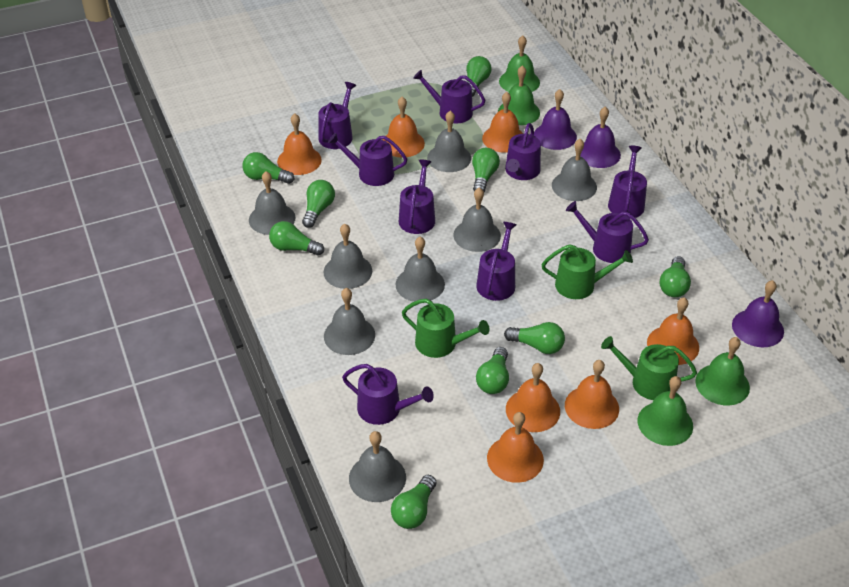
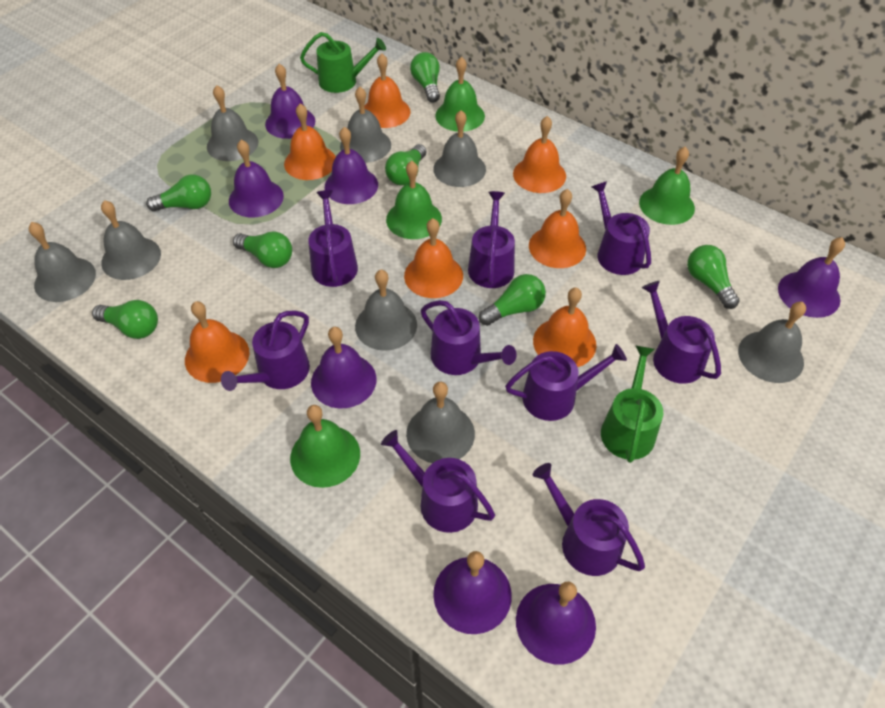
green light bulb: [242,152,294,184] [269,221,324,256] [302,180,335,228] [391,475,436,529] [466,56,492,97] [472,148,500,192] [476,347,509,394] [504,322,565,354] [659,256,691,297] = 9 -> [92,300,158,339] [146,174,211,212] [233,231,292,268] [385,144,426,186] [410,52,440,103] [479,274,546,326] [687,245,740,309] = 7
green watering can: [402,299,489,358] [542,244,633,299] [601,336,697,400] = 3 -> [300,32,386,93] [601,345,663,463] = 2
purple bell: [534,89,577,150] [580,107,621,168] [732,280,784,347] = 3 -> [229,140,284,218] [265,64,315,139] [311,327,376,408] [325,127,378,204] [433,551,512,634] [516,582,596,665] [778,237,845,318] = 7

